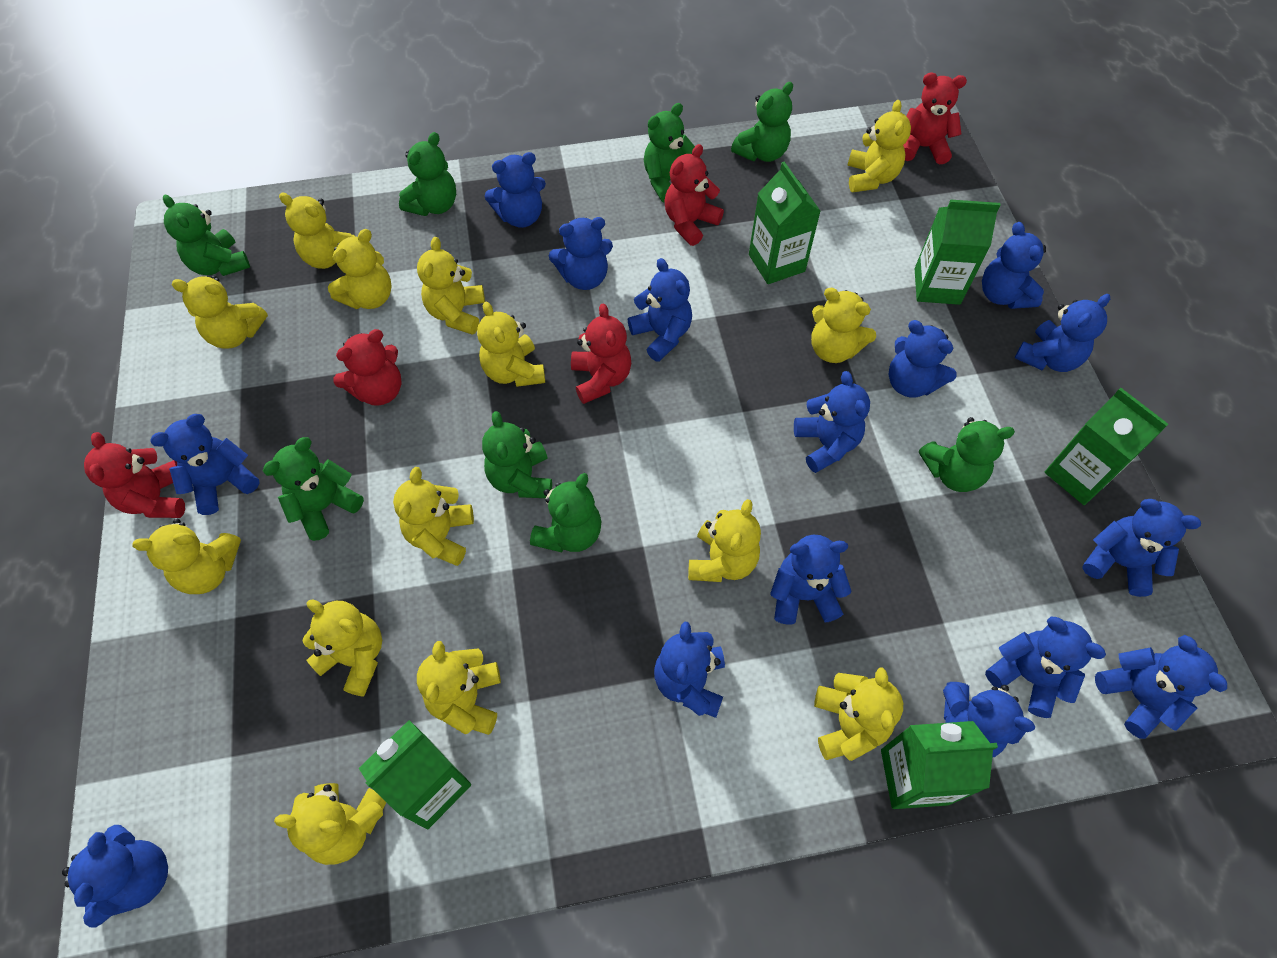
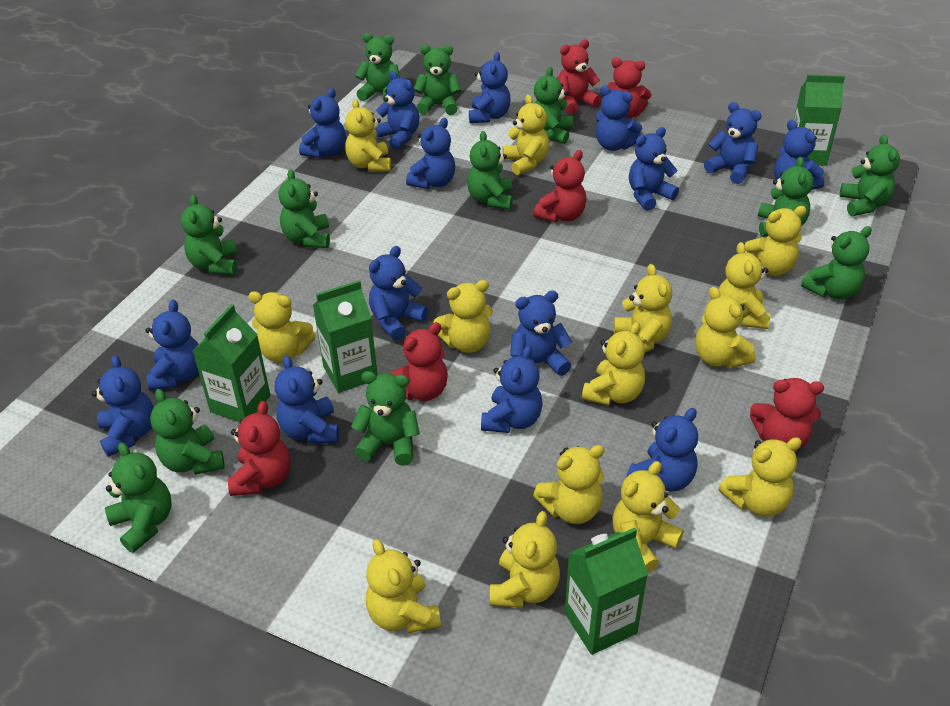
green carton: [359,720,471,829] [749,161,821,284] [881,721,998,809] [915,200,1000,305] [1045,388,1168,505] = 5 -> [193,304,271,422] [313,280,378,393] [565,528,648,655] [794,74,845,166] = 4
green teddy bear: [163,195,250,276] [263,437,364,541] [399,132,456,216] [482,411,552,498] [530,473,602,552] [644,103,695,203] [731,82,793,162] [919,417,1015,492] = 8 -> [105,442,171,553] [150,389,225,475] [181,195,237,275] [278,169,330,248] [351,371,420,466] [355,33,400,101] [414,45,461,115] [467,131,513,210] [534,67,573,144] [758,157,813,237] [801,226,872,300] [840,135,900,216] = 12
red teddy bear: [84,432,185,518] [333,329,401,406] [571,303,631,404] [665,144,724,246] [903,73,967,164] = 5 -> [228,401,290,496] [390,322,448,401] [534,150,587,223] [557,39,601,114] [606,58,651,119] [750,378,824,451] = 6

